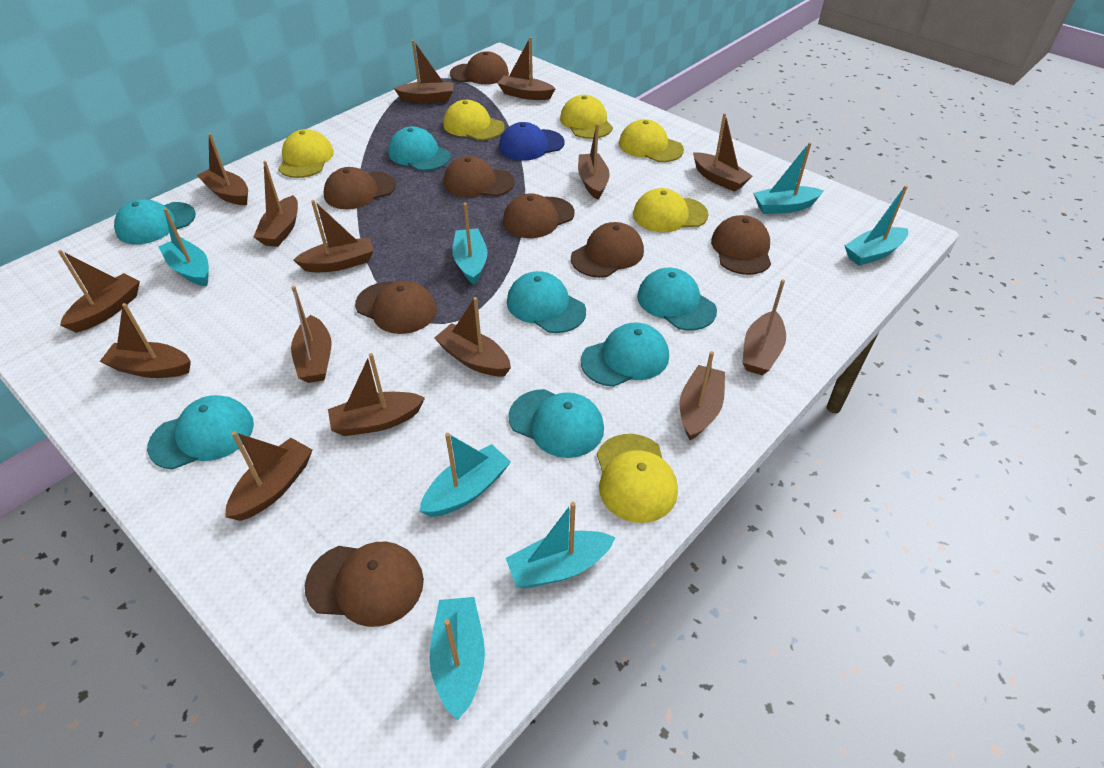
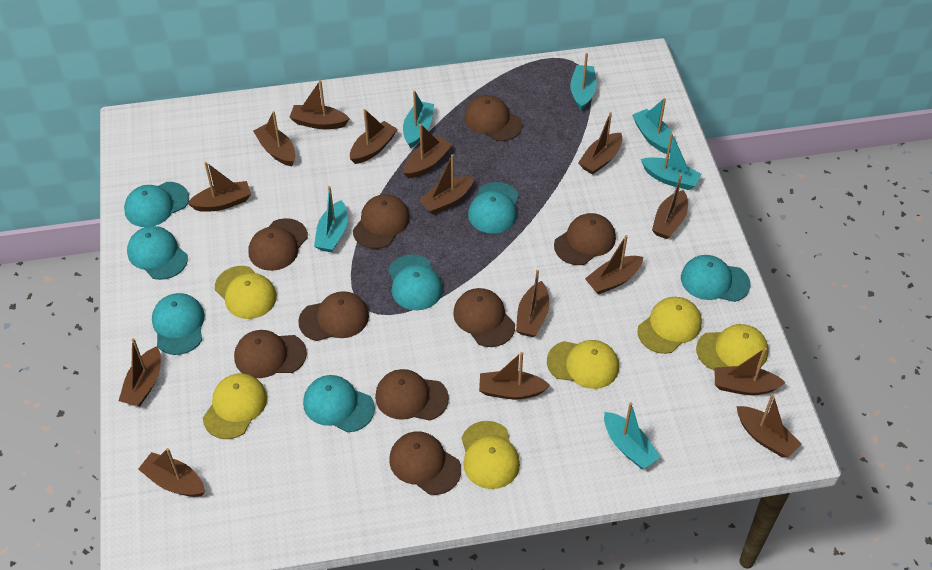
blue cap: [499,122,564,161] = 1 -> none = 0
brown cap: [305,542,424,627] [324,167,396,209] [355,281,437,334] [444,156,515,197] [450,51,509,84] [503,193,575,238] [571,222,644,278] [711,215,771,275] = 8 -> [234,330,307,378] [248,218,308,271] [298,291,369,341] [353,194,410,249] [375,369,449,421] [389,432,461,495] [453,288,515,347] [464,95,522,141] [554,213,616,265] = 9
turquoise boat: [158,208,209,286] [419,433,511,517] [429,597,485,720] [452,203,487,285] [506,502,615,588] [753,142,824,214] [845,185,908,266] = 7 -> [314,186,347,252] [403,90,434,148] [570,53,597,110] [604,402,660,469] [632,98,673,154] [641,133,702,190] = 6

